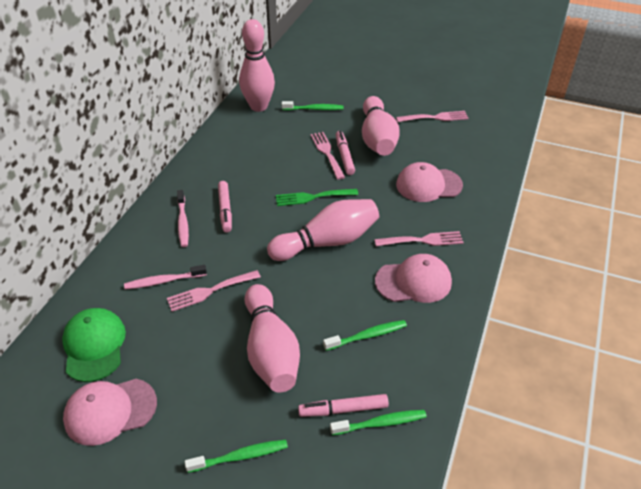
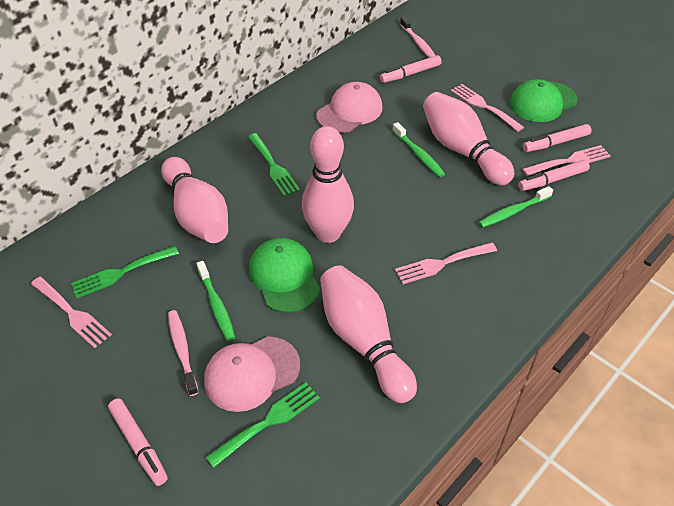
green cap: [62,308,126,382] = 1 -> [249,238,320,313] [510,79,578,122] = 2
green fork: [276,189,358,206] = 1 -> [71,246,179,298] [206,382,320,468] [248,133,300,196] = 3
green toothbrush: [185,440,288,473] [282,101,344,110] [323,320,407,351] [330,410,427,435] = 4 -> [196,261,235,341] [392,122,445,177] [478,186,553,228] = 3
pink cap: [63,379,157,446] [375,254,452,303] [396,162,463,202] = 3 -> [204,336,300,412] [316,82,383,133] = 2
pink marker: [218,181,232,232] [298,394,389,417] [336,131,355,175] = 3 -> [108,398,168,486] [380,55,442,83] [518,160,590,191] [523,124,592,152] = 4

